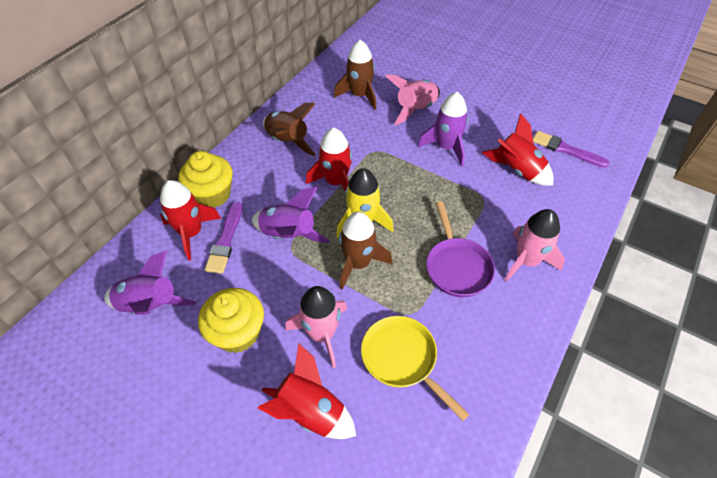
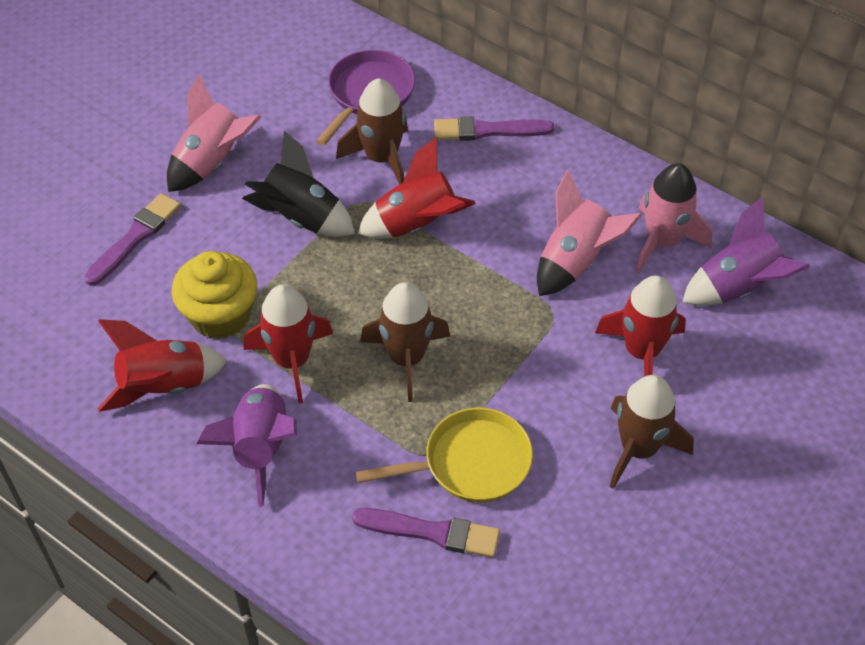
black rocket: none = 0 -> [242,130,355,237] = 1
purple brush: [205,202,242,274] [533,131,610,168] = 2 -> [84,193,181,286] [352,508,500,558] [434,116,554,141] = 3
purple rocket: [104,251,197,315] [252,187,330,243] [418,92,468,166] = 3 -> [197,384,297,507] [683,197,810,306] = 2
yellow cupcake: [178,151,233,208] [198,288,264,353] = 2 -> [172,251,257,339] = 1
yellow rocket: [336,168,393,238] = 1 -> none = 0

